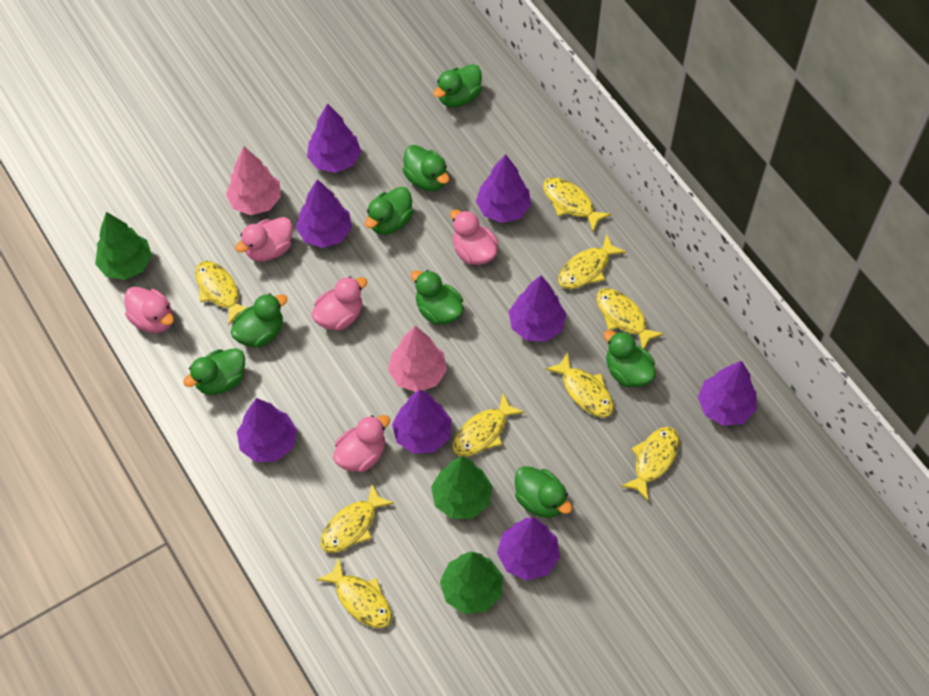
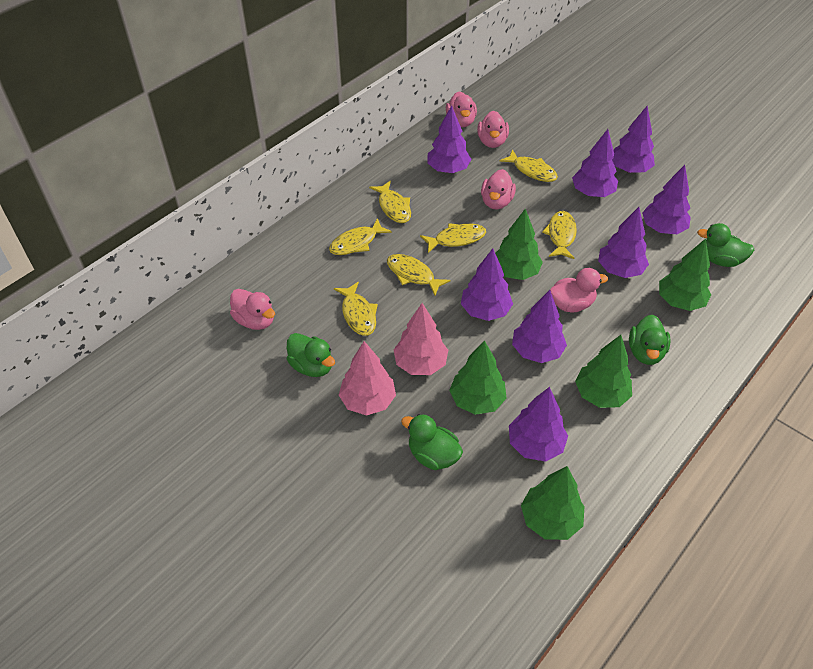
green duck: [183,348,245,395] [230,293,287,348] [365,187,413,235] [403,145,449,191] [411,270,464,325] [433,64,482,107] [515,466,572,518] [604,330,656,387] = 8 -> [287,333,335,377] [401,414,463,470] [629,315,671,365] [697,223,754,267] = 4
green tree: [95,212,152,280] [431,456,492,519] [440,551,503,614] = 3 -> [449,340,507,415] [495,208,543,280] [521,466,585,540] [575,335,632,408] [659,239,711,311] = 5
yellow fish: [195,261,248,325] [316,558,392,628] [320,484,394,553] [453,393,524,456] [543,177,611,232] [545,352,614,417] [558,234,626,289] [596,288,664,349] [621,427,679,501] = 9 -> [329,218,392,255] [334,282,378,336] [369,181,411,223] [387,254,450,296] [420,223,486,253] [499,149,558,182] [542,211,577,259] = 7

